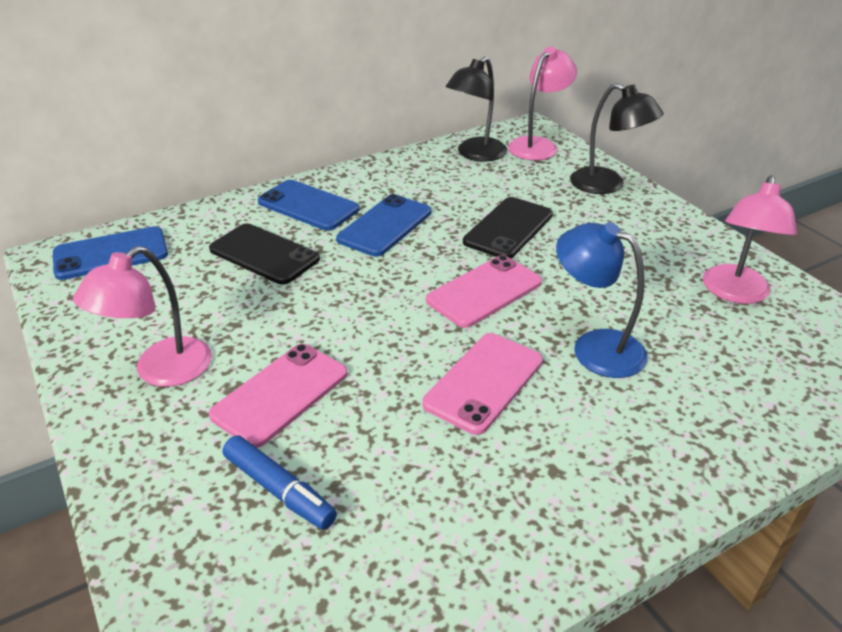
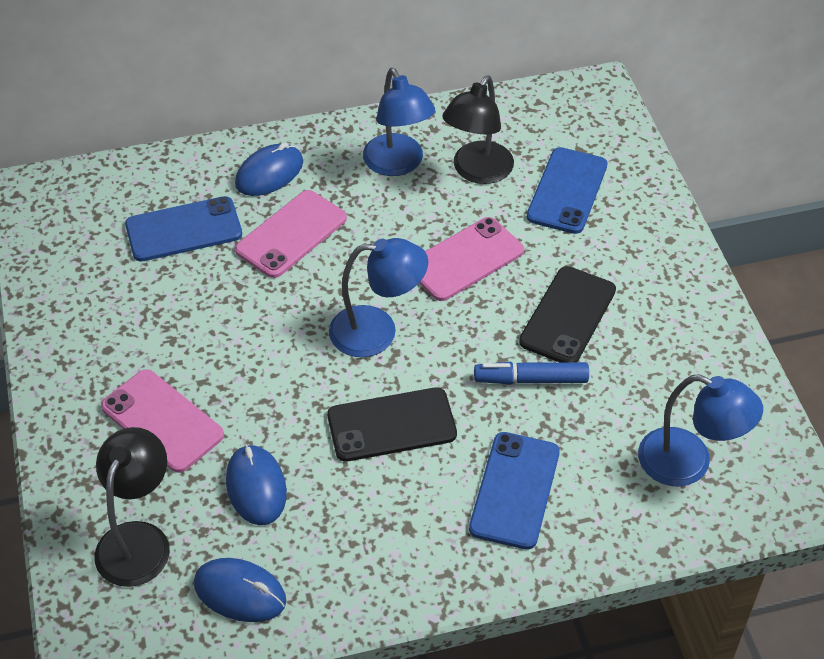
blue lamp: [556,222,648,378] = 1 -> [329,238,428,357] [363,68,435,176] [638,374,763,487] = 3
blue mouse: none = 0 -> [194,558,286,622] [226,444,287,525] [235,143,303,196] = 3
pink lamp: [73,246,212,387] [508,46,577,160] [703,175,797,304] = 3 -> none = 0

